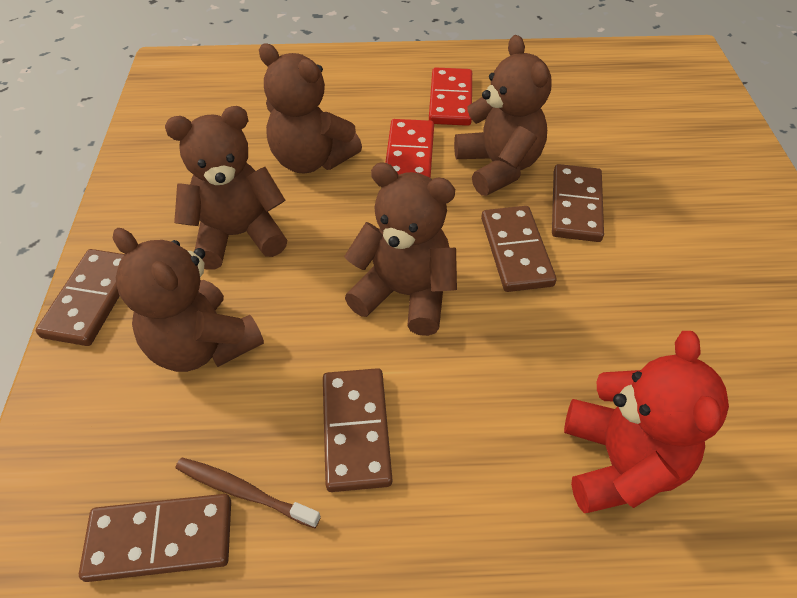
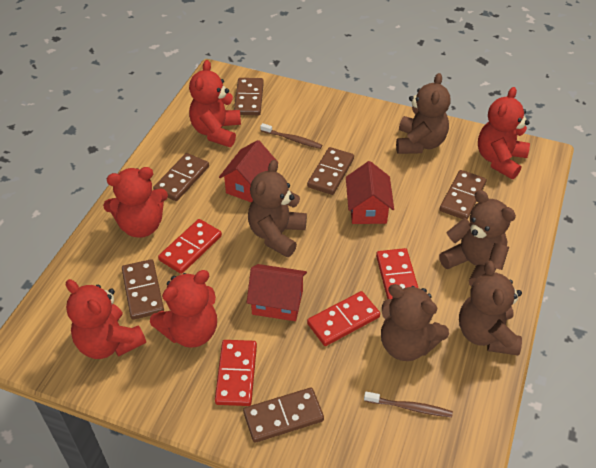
brown domino: [36,249,125,346] [79,494,231,582] [323,368,392,492] [481,206,556,292] [552,164,604,242] = 5 -> [122,259,164,320] [153,153,209,201] [234,78,264,115] [243,388,324,443] [307,147,354,195] [439,170,486,219] = 6
brown toothbrush: [175,458,321,528] = 1 -> [260,123,322,149] [364,392,453,417] = 2
red domino: [385,119,434,178] [429,67,472,126] = 2 -> [158,219,222,274] [215,340,257,406] [307,291,380,346] [376,248,418,299] = 4
red house: none = 0 -> [219,140,278,203] [247,264,307,321] [346,161,394,224] = 3
red teddy bear: [564,331,729,513] = 1 -> [66,279,146,359] [103,167,168,238] [150,270,217,348] [189,60,241,147] [478,87,530,179] = 5

